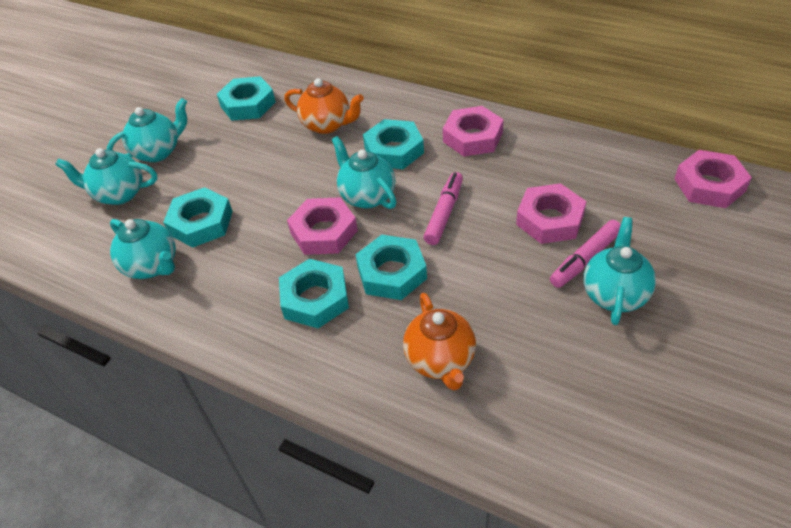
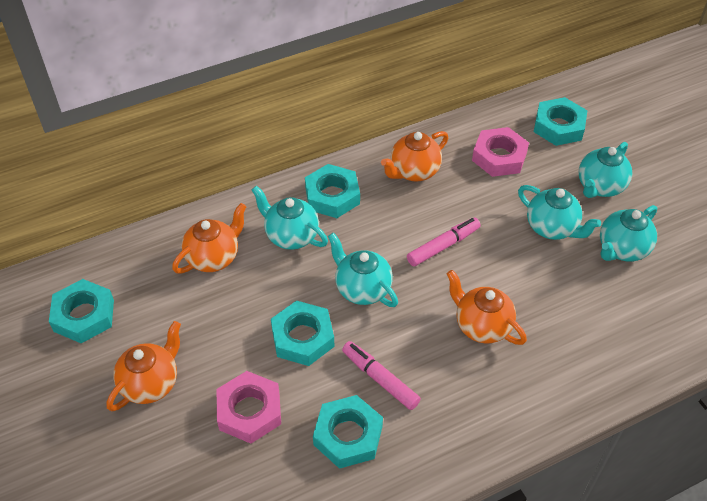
orange teapot: [284,78,364,134] [403,293,476,390] = 2 -> [107,321,181,411] [172,203,246,273] [381,131,448,182] [447,270,527,345] = 4
pink nut: [287,197,358,255] [443,106,503,157] [516,183,586,244] [674,150,752,208] = 4 -> [217,371,281,444] [472,127,529,177] = 2

